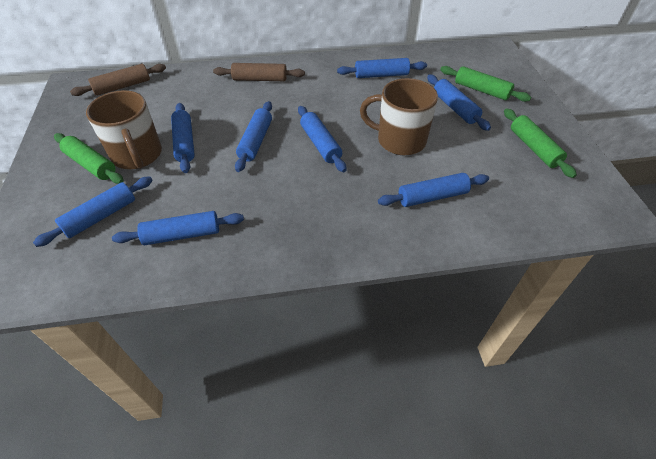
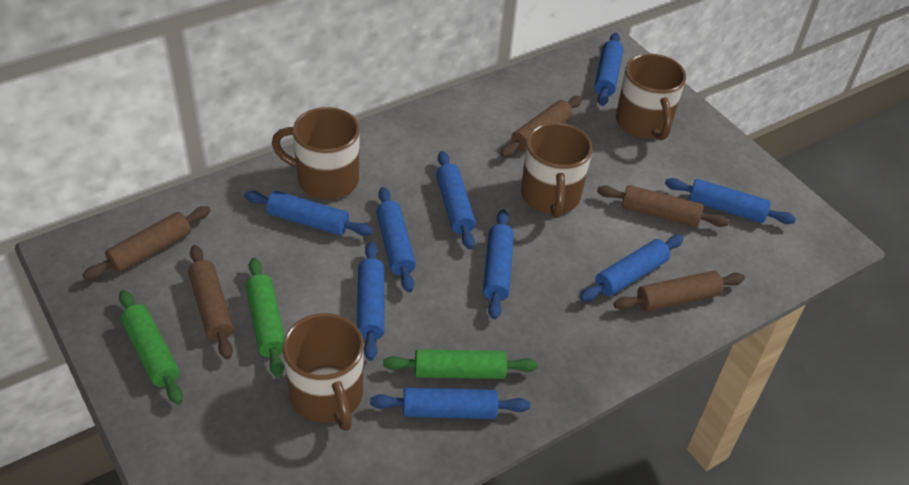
blue rolling pin: [33,176,153,247] [112,211,244,245] [171,103,195,173] [235,101,272,172] [298,106,346,172] [337,58,427,78] [378,173,489,207] [427,74,491,131] = 8 -> [244,191,373,236] [357,242,385,361] [370,388,530,419] [376,187,416,292] [436,151,476,249] [483,209,514,319] [580,235,684,302] [595,33,623,106] [665,178,796,224] = 9
brown mug: [86,90,162,169] [360,78,438,155] = 2 -> [272,107,360,199] [283,313,364,431] [521,122,593,218] [616,54,686,140] = 4
brown rolling pin: [70,64,166,96] [213,63,305,81] = 2 -> [82,206,211,280] [188,245,234,360] [500,96,582,157] [597,185,729,227] [613,271,745,312] = 5

